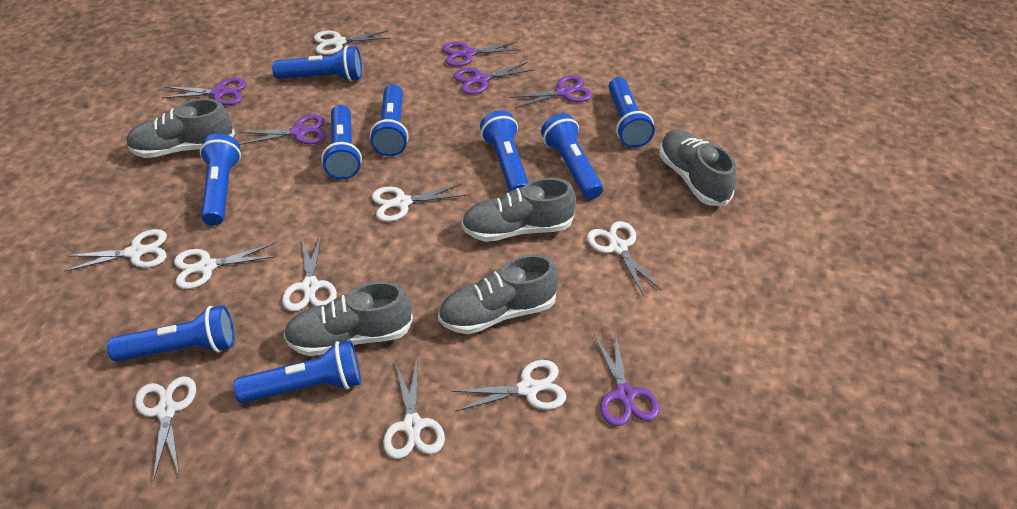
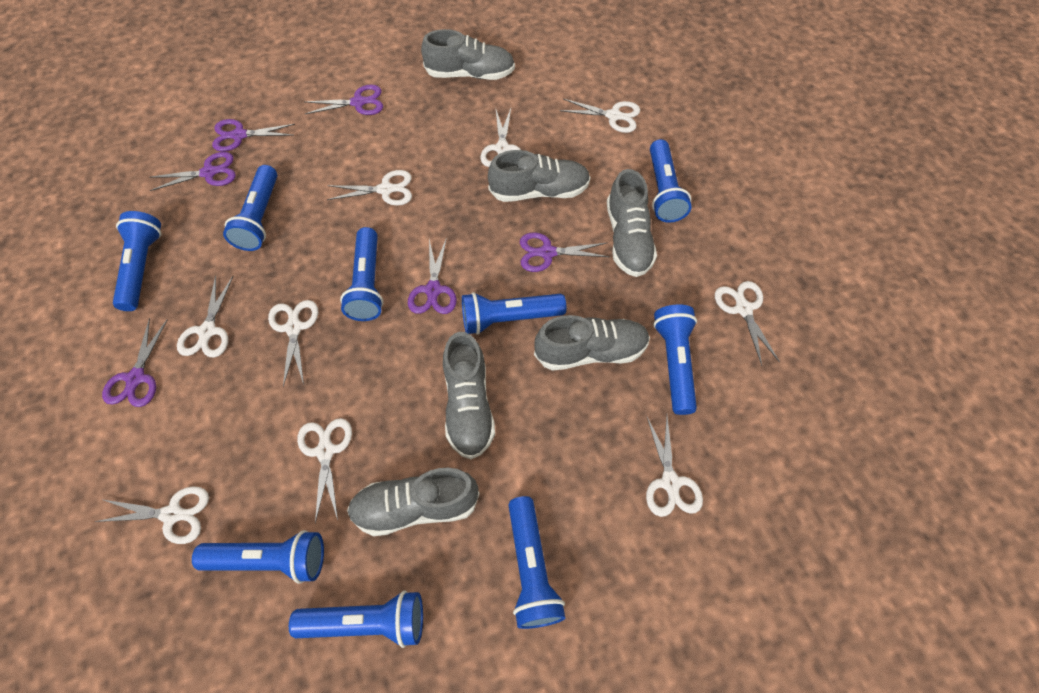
grey shoe: [126,99,235,158] [283,281,413,356] [438,254,559,334] [461,178,576,242] [659,129,736,206] = 5 -> [347,468,480,536] [421,29,515,80] [443,332,495,459] [488,150,591,202] [534,315,650,371] [607,169,657,277] = 6

